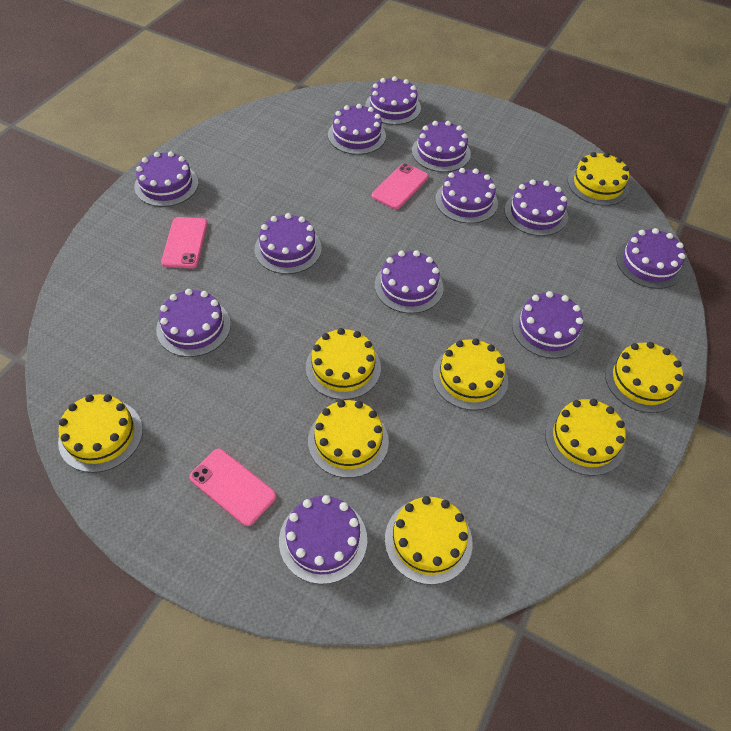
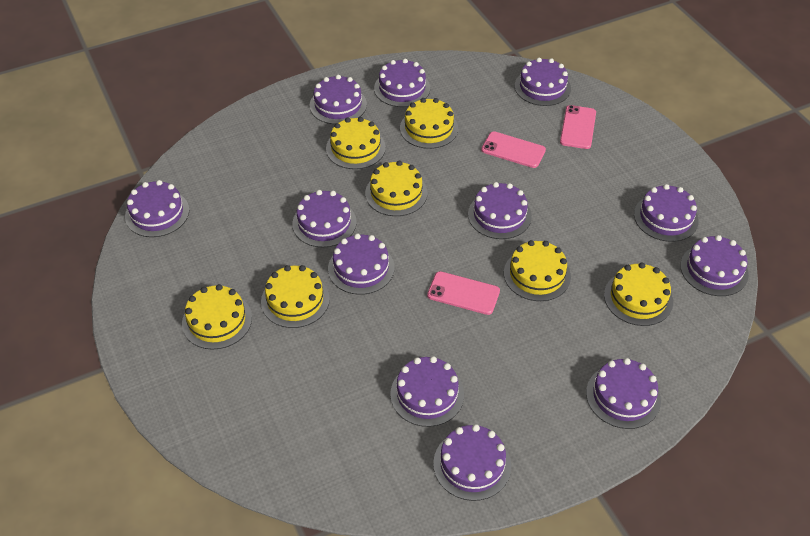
yellow cake: [58,394,143,473] [306,328,381,400] [308,400,389,478] [385,496,473,585] [433,338,508,410] [545,399,626,476] [568,152,629,206] [605,342,683,413] = 8 -> [182,284,252,349] [261,265,330,328] [326,117,386,169] [365,161,428,216] [400,98,458,149] [504,240,571,301] [604,262,673,326] = 7

